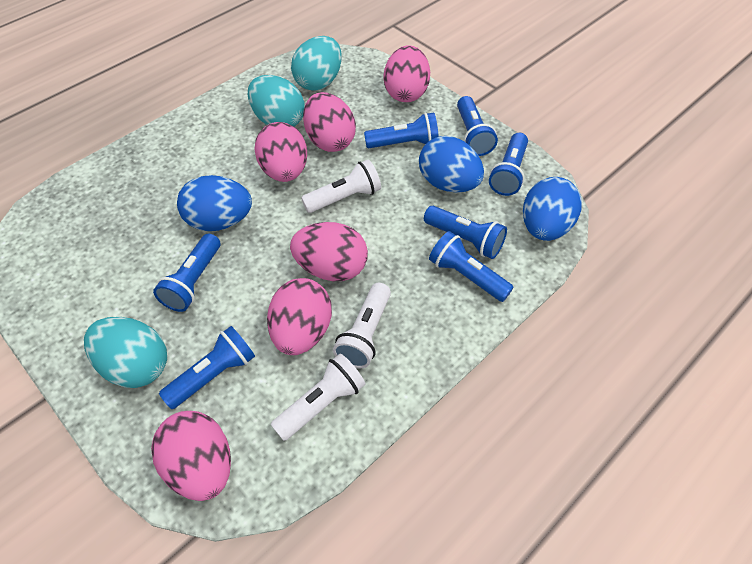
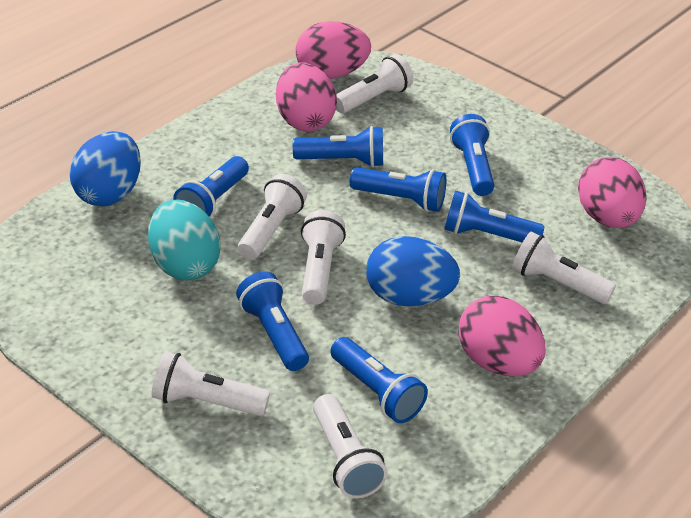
blue egg: [177,175,252,231] [419,136,484,193] [523,177,582,241] = 3 -> [70,131,141,206] [366,236,460,306] = 2
pink egg: [151,411,231,501] [254,122,307,182] [267,278,332,355] [290,222,368,281] [303,92,356,152] [384,45,430,102] = 6 -> [276,62,337,131] [296,21,371,79] [458,296,546,376] [578,157,646,228] = 4
turquoise egg: [84,317,167,388] [248,75,305,126] [291,36,342,91] = 3 -> [148,200,221,280] = 1
white flashlight: [270,354,365,441] [301,160,381,213] [333,283,391,368] = 3 -> [152,352,270,416] [238,174,307,260] [301,210,346,305] [313,394,387,499] [336,54,413,113] [512,231,616,304] = 6

